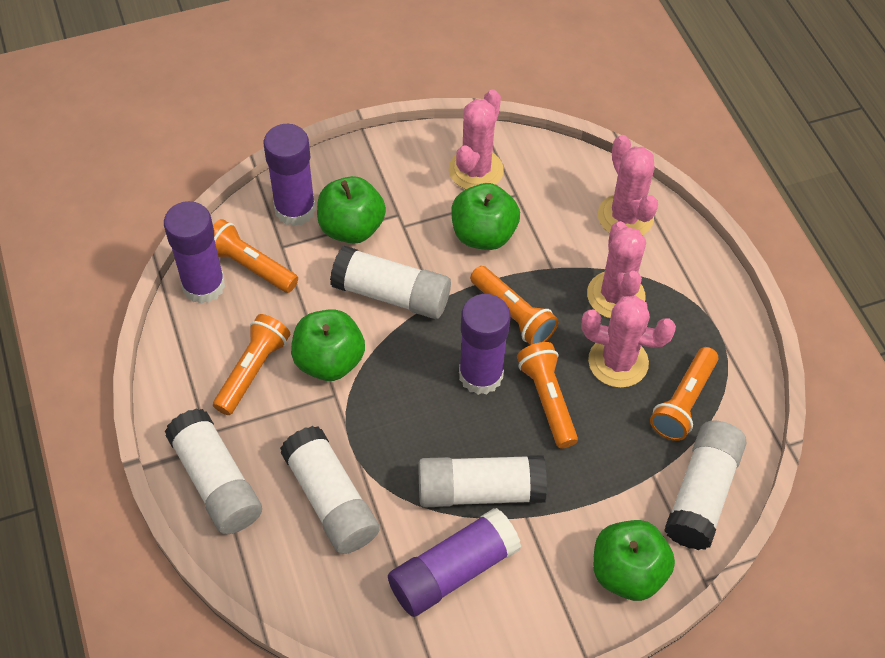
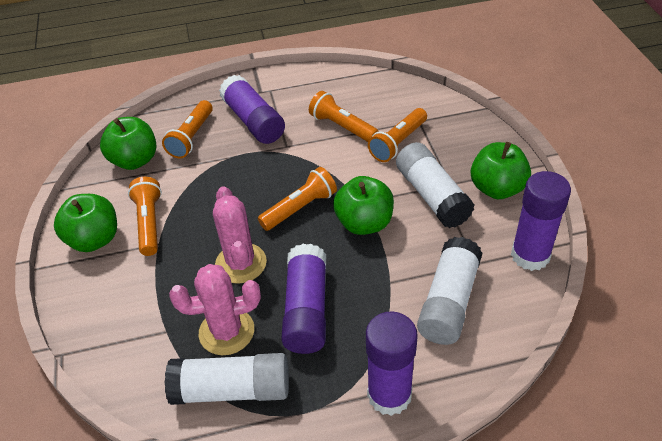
pink cactus: [449,89,504,190] [581,296,676,388] [587,221,646,318] [598,135,658,235] = 4 -> [169,264,261,355] [213,186,267,284] = 2
white glue stick: [165,408,262,534] [280,426,379,554] [330,246,451,319] [418,455,547,507] [664,420,747,550] = 5 -> [165,353,289,405] [396,142,474,228] [417,237,483,345] = 3

